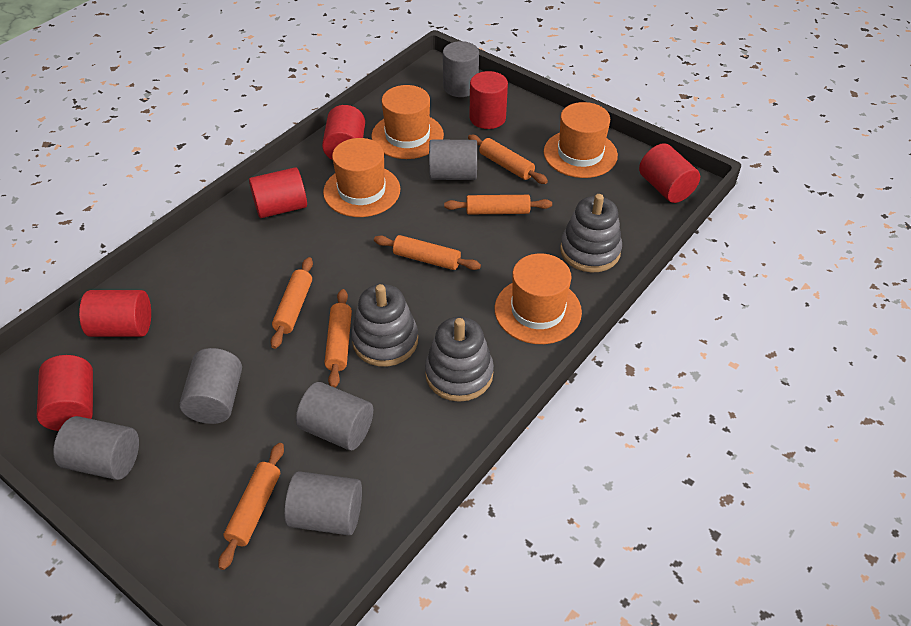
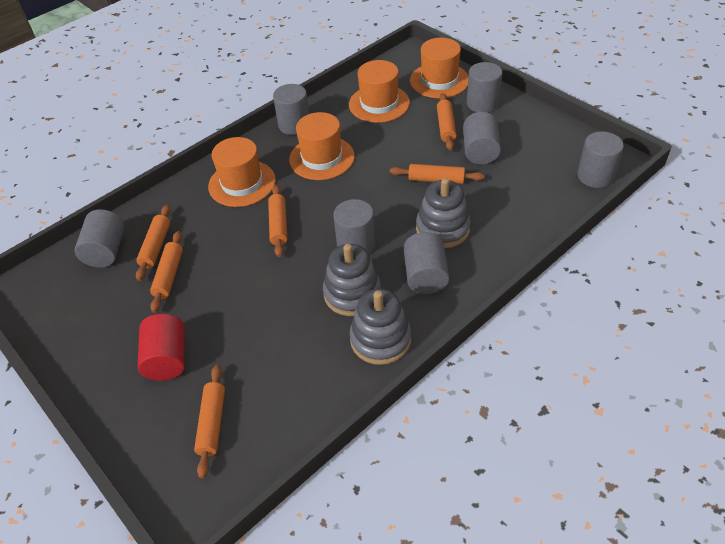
grey cylinder: [53,416,139,480] [179,348,242,424] [284,471,362,535] [296,382,373,451] [429,140,477,180] [443,41,479,97] = 6 -> [75,209,124,268] [273,84,309,135] [333,199,375,254] [403,232,449,294] [463,112,501,164] [467,62,502,112] [577,131,624,188] = 7
red cylinder: [37,355,93,431] [79,290,151,337] [249,167,307,218] [322,105,365,160] [469,71,508,129] [639,143,700,203] = 6 -> [138,314,185,381] = 1

